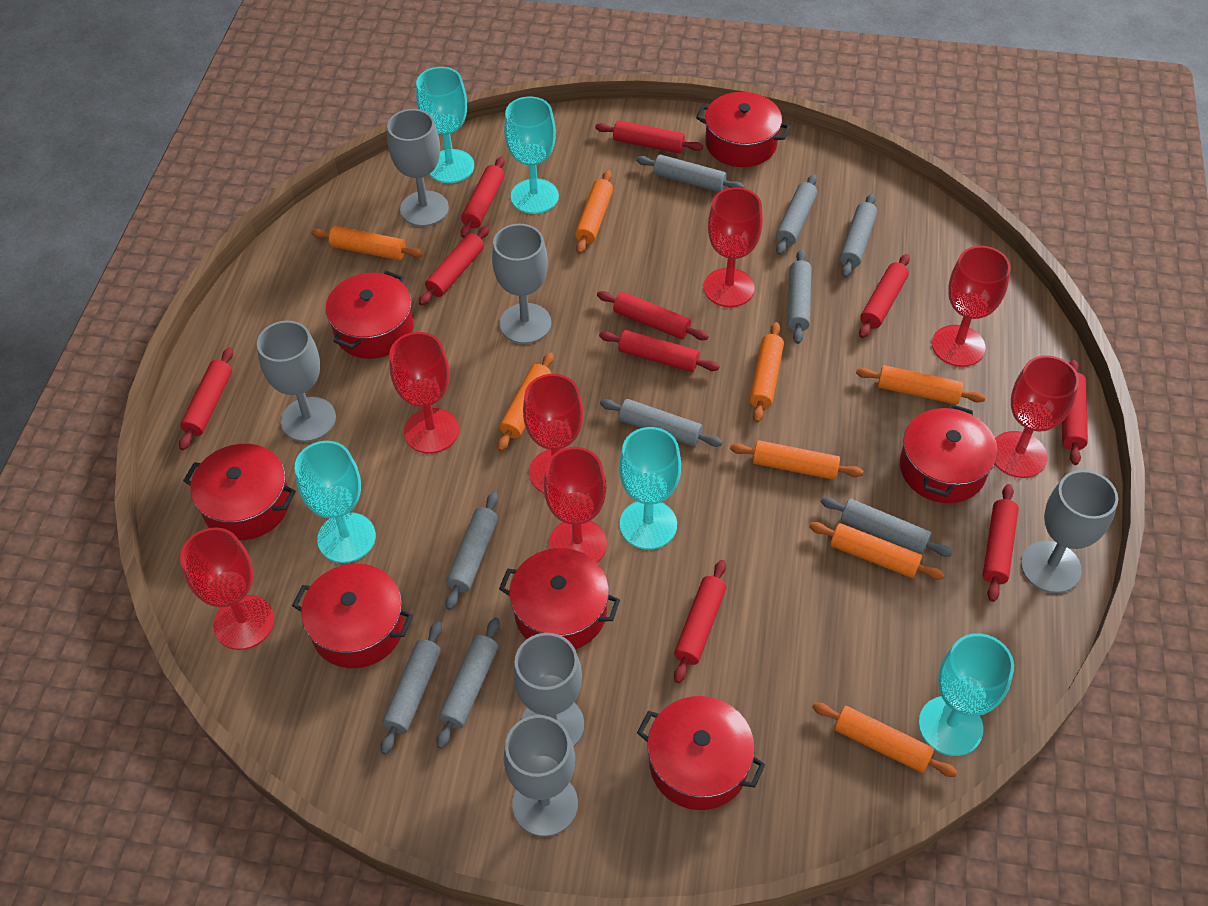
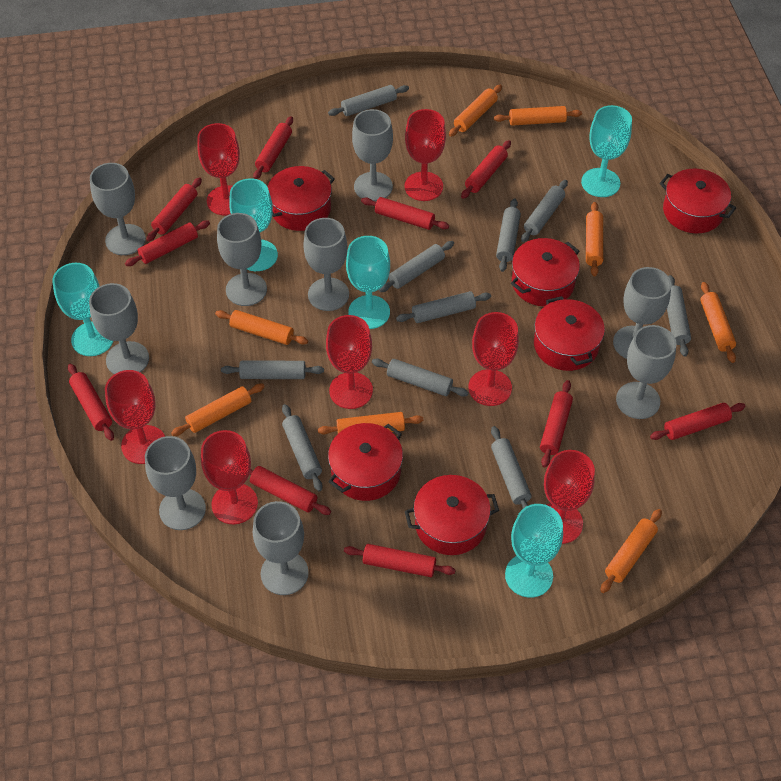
grey goblet: [257,320,336,442] [387,109,449,227] [492,224,551,344] [504,715,578,837] [513,633,584,747] [1021,470,1118,593] = 6 -> [89,283,149,374] [90,163,146,255] [145,436,206,530] [217,213,267,306] [253,501,309,595] [303,218,349,311] [352,109,393,201] [613,267,671,359] [616,325,676,419] = 9
grey rolling pin: [381,621,442,755] [437,617,500,749] [445,492,498,610] [600,399,723,447] [636,155,745,192] [776,174,817,255] [787,249,812,344] [821,497,953,557] [840,193,877,278] = 9 -> [221,361,324,379] [282,404,323,492] [328,85,409,116] [372,358,469,397] [379,241,454,292] [396,291,491,323] [491,426,531,509] [496,198,521,272] [521,180,568,242] [667,275,691,357] = 10
red pot: [183,444,296,540] [292,564,413,668] [326,270,414,359] [499,548,620,649] [637,696,765,810] [696,92,791,167] [900,404,998,503] = 7 -> [268,166,335,231] [328,423,403,501] [405,475,499,555] [511,238,580,306] [534,296,605,371] [660,169,736,233] = 6

